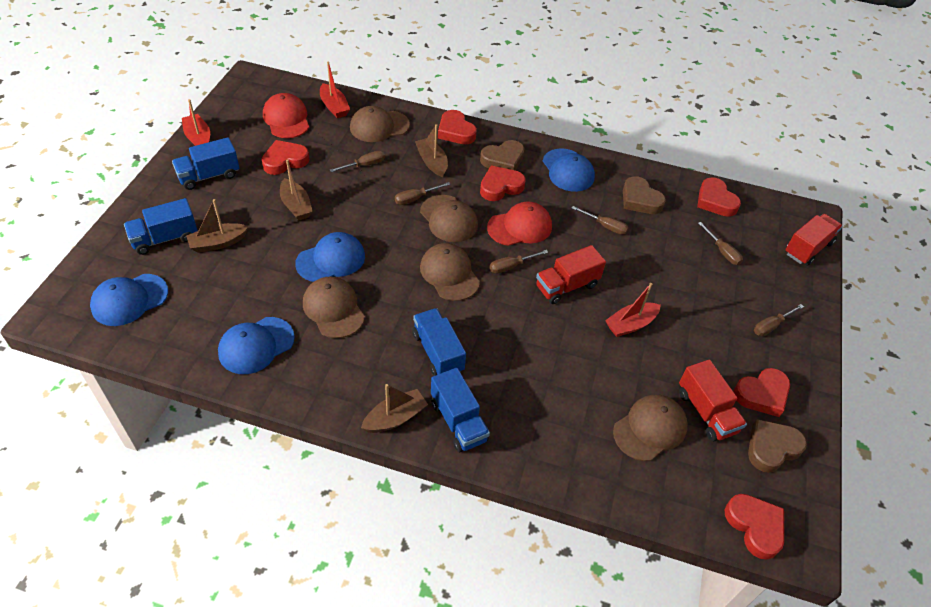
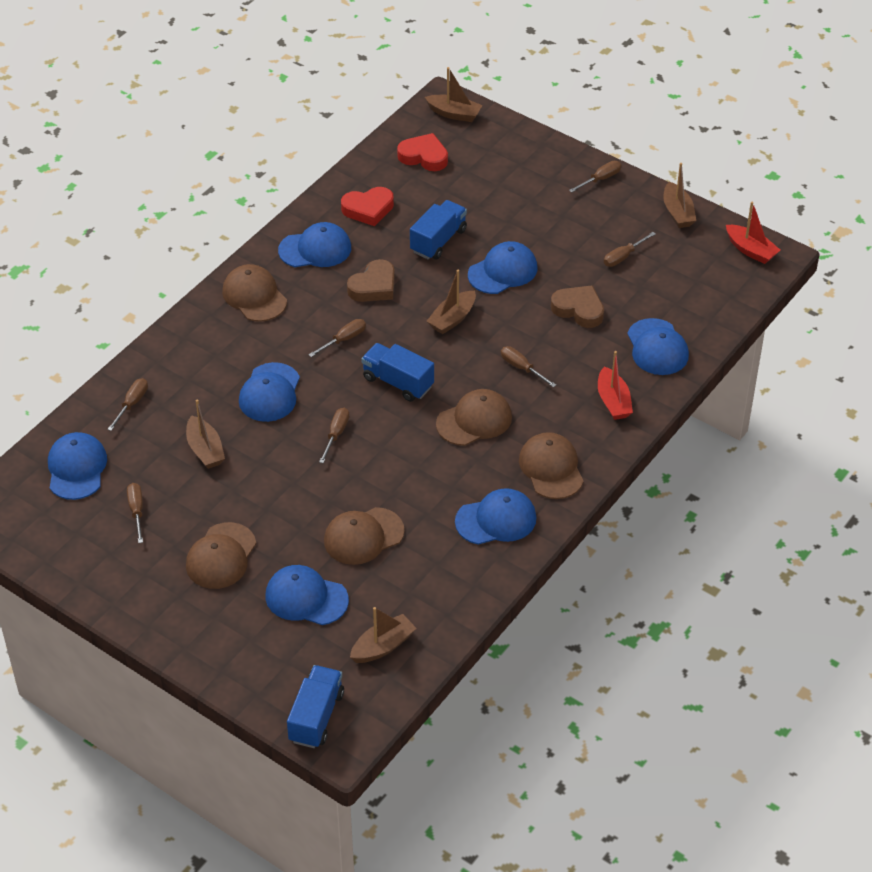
blue cap: [90,274,168,326] [218,317,295,374] [295,232,365,282] [543,148,595,192] = 4 -> [48,432,107,500] [239,362,300,422] [266,565,349,625] [278,222,351,267] [455,488,536,545] [468,241,537,294] [627,318,689,375] = 7
blue truck: [124,198,198,255] [172,137,239,190] [412,308,466,376] [431,368,490,452] = 4 -> [287,665,344,748] [362,343,434,402] [410,200,467,260] = 3
brown boat: [186,199,249,253] [280,159,313,221] [361,384,428,433] [415,124,448,177] = 4 -> [186,399,225,469] [350,607,416,663] [425,67,482,122] [427,270,476,334] [663,163,696,228] = 5
brown heart: [480,140,524,171] [623,176,666,214] [748,419,807,473] = 3 -> [347,259,395,302] [551,285,604,328] = 2
brown screwdriver: [330,151,385,172] [395,182,450,205] [489,250,548,274] [572,206,629,235] [698,222,743,265] [754,304,804,336] = 6 -> [107,378,148,431] [127,483,143,543] [308,319,366,357] [319,408,349,463] [501,346,556,387] [569,161,621,193] [604,232,655,267] = 7
red boat: [182,99,210,146] [320,62,350,118] [605,283,661,337] = 3 -> [598,351,633,420] [726,202,780,264] = 2
red cap: [263,93,309,138] [487,201,552,246] = 2 -> none = 0
red heart: [262,140,310,175] [438,110,477,144] [480,166,526,201] [697,177,741,217] [725,494,784,560] [733,368,790,417] = 6 -> [341,187,394,226] [397,133,448,171] = 2
red truck: [536,245,606,304] [679,360,747,442] [785,214,843,266] = 3 -> none = 0

